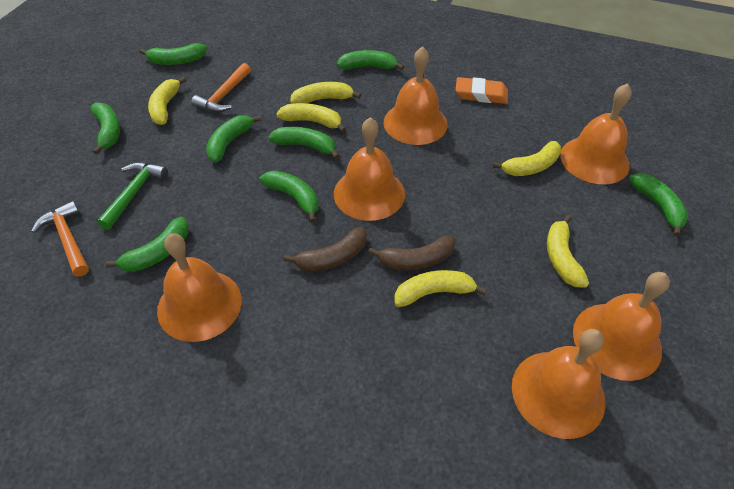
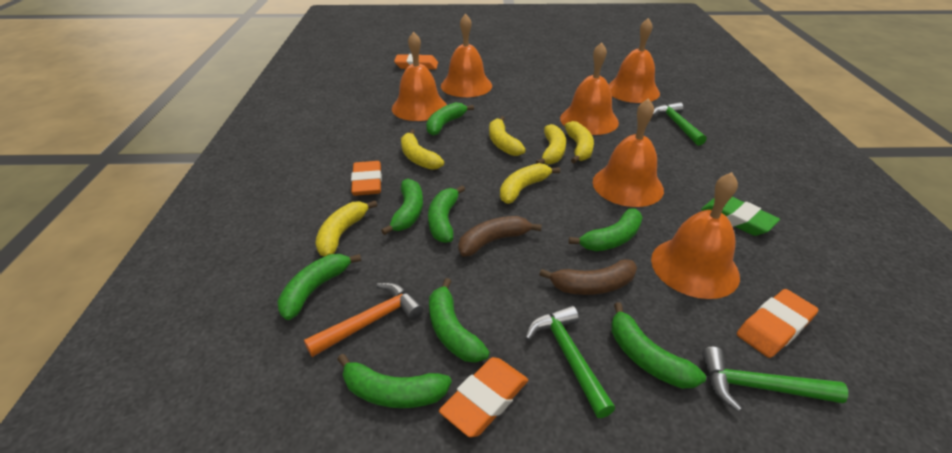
green eraser: none = 0 -> [701,197,780,236] = 1
green hammer: [97,162,168,230] = 1 -> [525,305,615,418] [653,102,707,146] [702,347,848,412] = 3
orange eraser: [456,77,508,104] = 1 -> [351,161,382,196] [394,54,438,69] [439,357,528,437] [737,289,818,358] = 4
orange hammer: [31,201,89,277] [191,63,251,112] = 2 -> [304,283,423,357] = 1

